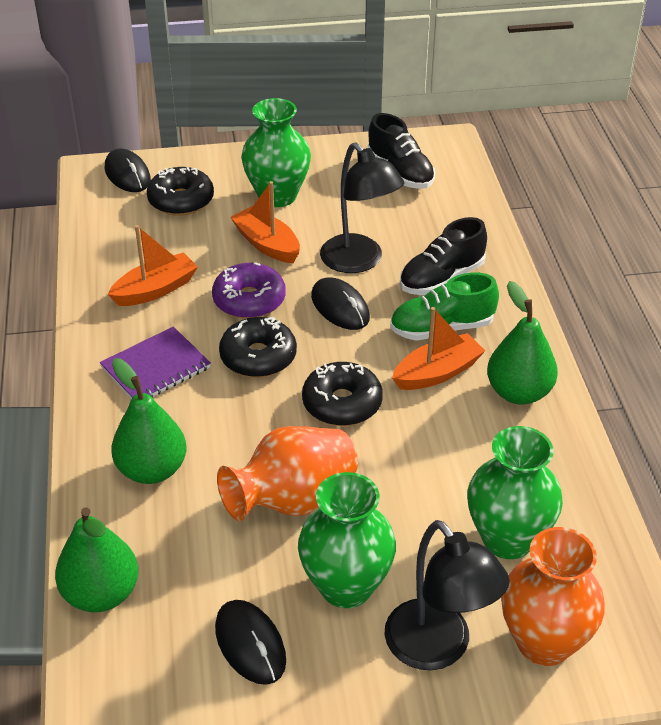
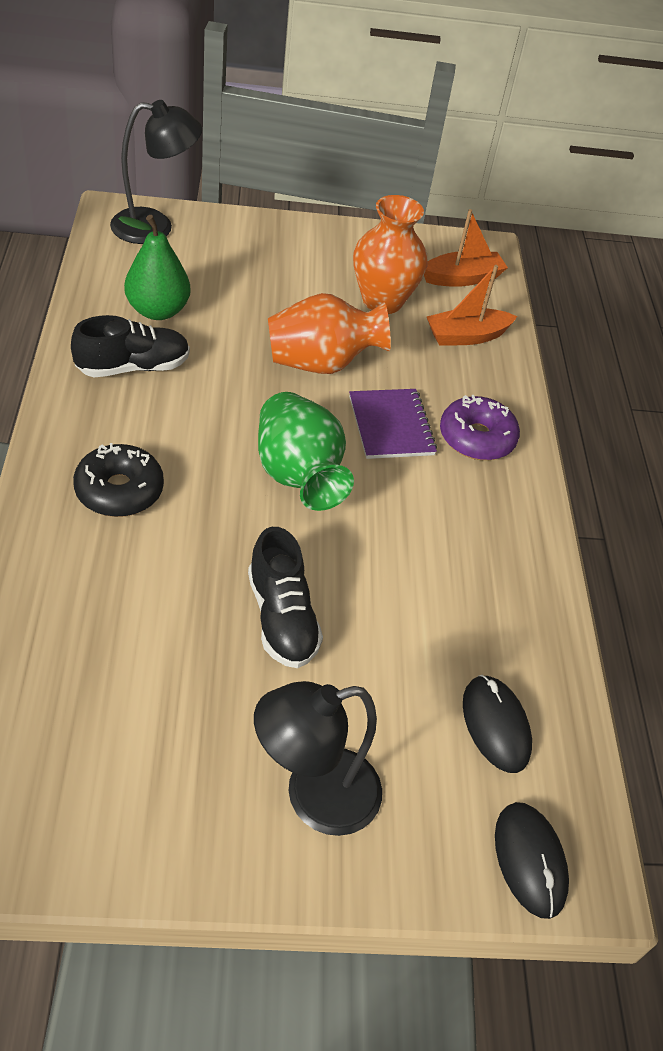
black donut: [147,167,214,216] [219,317,297,377] [302,362,383,426] = 3 -> [73,443,164,517] = 1
black mouse: [105,149,151,192] [215,600,286,685] [311,278,370,330] = 3 -> [463,675,532,773] [495,802,569,919] = 2
green pear: [55,507,138,612] [111,358,187,484] [487,281,558,405] = 3 -> [119,215,190,320] = 1
green shoe: [390,272,499,341] = 1 -> none = 0
green vase: [241,98,311,207] [298,472,396,608] [467,426,563,559] = 3 -> [258,392,354,511] = 1
orange boat: [108,225,198,306] [230,181,300,263] [392,307,485,390] = 3 -> [424,209,508,287] [427,265,517,346] = 2

